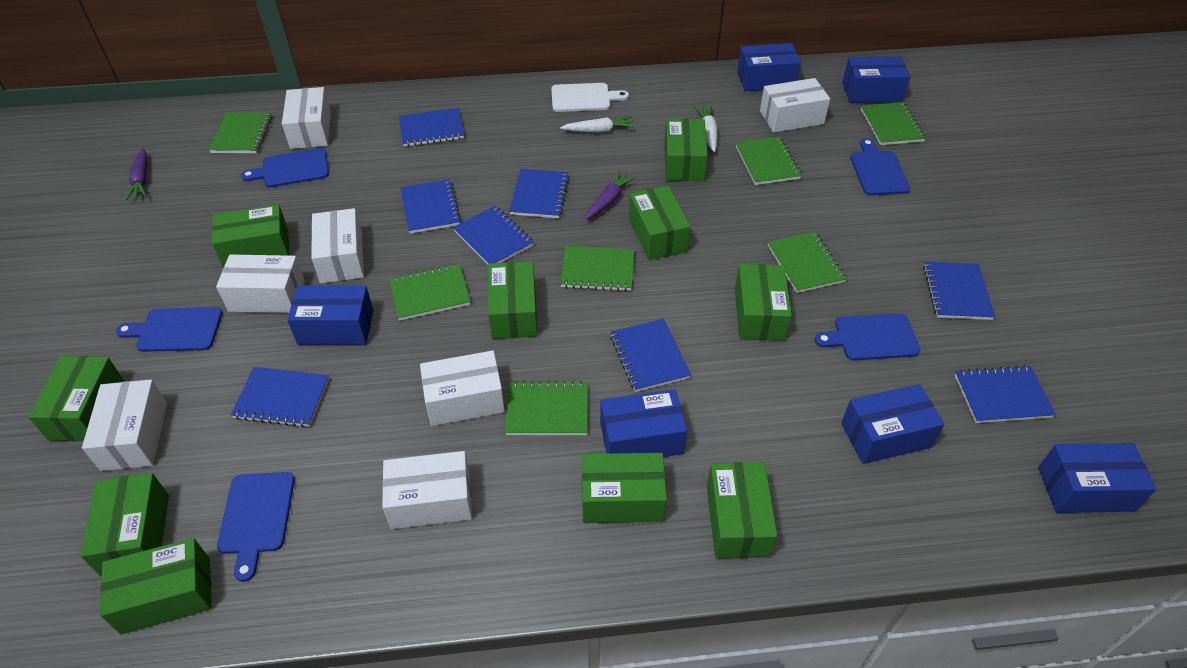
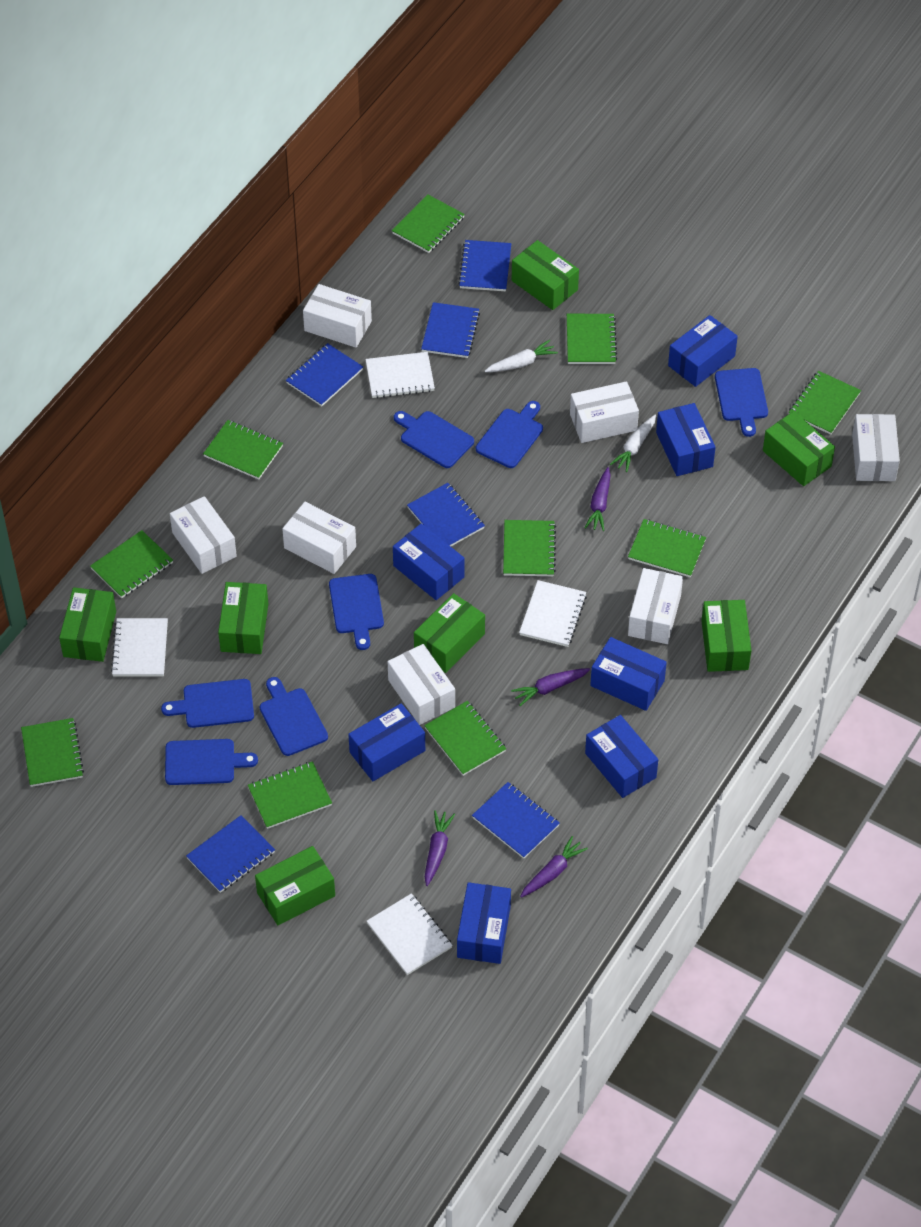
blue box: [287,285,373,345] [600,389,687,457] [737,43,801,91] [841,384,945,464] [842,56,910,103] [1038,443,1157,513] = 6 -> [348,703,425,781] [393,523,464,600] [457,882,511,964] [585,715,658,798] [590,637,667,711] [656,403,716,476] [668,315,738,387] = 7
blue cutting board: [116,307,223,352] [217,472,295,582] [241,148,329,188] [815,313,920,361] [850,138,910,195] = 5 -> [161,679,254,728] [165,739,258,785] [260,677,328,756] [329,574,384,650] [394,411,474,468] [476,401,543,468] [715,368,768,437] = 7
blue notebook: [231,367,329,427] [399,108,464,147] [401,179,461,234] [453,206,534,264] [509,169,569,218] [610,319,691,392] [923,262,995,320] [955,365,1056,423] = 8 -> [186,815,275,893] [286,343,363,406] [407,483,485,546] [421,302,480,358] [458,240,511,291] [472,782,560,859] = 6
green box: [28,356,125,441] [80,473,169,577] [100,538,212,635] [212,204,289,268] [488,261,537,339] [582,453,667,523] [629,186,691,260] [664,118,708,181] [707,462,777,559] [735,264,792,341] = 10 -> [59,587,116,662] [218,582,268,654] [255,846,335,925] [414,593,485,673] [512,240,579,310] [701,600,752,672] [763,411,835,486] = 7
green notebook: [209,112,272,153] [389,264,471,321] [505,381,588,435] [560,246,634,291] [736,137,802,185] [768,232,847,293] [861,102,926,145] = 7 -> [21,718,84,787] [90,530,173,598] [203,420,283,479] [248,761,332,829] [392,194,465,253] [424,701,506,776] [503,520,556,576] [567,314,617,364] [628,519,706,577] [789,371,861,435] = 10
purple carrot: [125,149,147,200] [585,171,636,220] = 2 -> [425,810,455,886] [511,668,590,706] [520,836,588,898] [585,467,611,531] = 4
white cutting board: [551,83,629,112] = 1 -> none = 0
white notebook: none = 0 -> [111,618,168,677] [365,352,435,398] [367,893,453,975] [519,580,587,647] = 4

